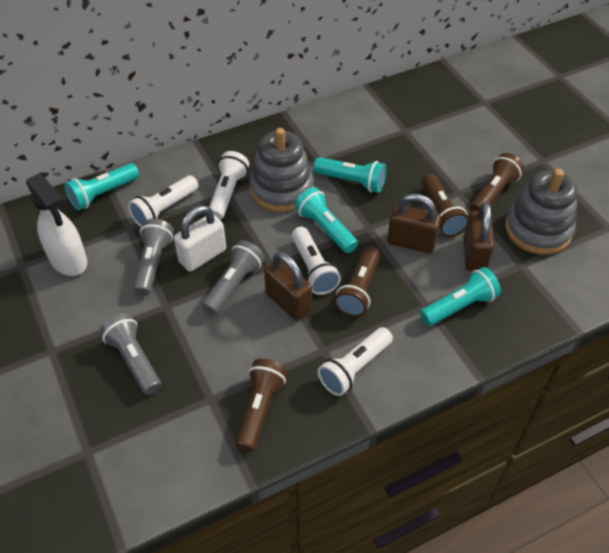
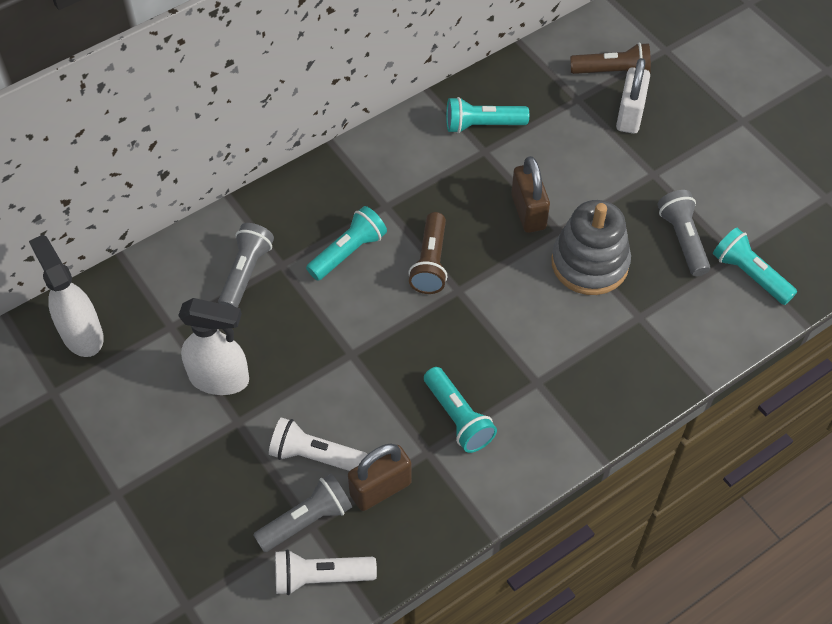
brown flashlight: [235,359,287,452] [334,246,381,317] [421,174,468,237] [470,153,524,211] = 4 -> [408,212,448,294] [570,43,651,74] = 2
brown padlock: [264,252,312,321] [387,193,441,253] [464,201,494,272] = 3 -> [348,443,412,511] [511,156,550,233] = 2
grey stacking toy: [250,128,314,212] [505,169,578,255] = 2 -> [552,200,631,295] = 1
white flashlight: [128,176,198,227] [209,151,249,220] [292,227,341,295] [318,327,393,396] = 4 -> [269,417,368,471] [275,549,377,595] = 2
white spray bottle: [26,173,87,276] = 1 -> [29,235,104,357] [178,298,249,395] = 2

